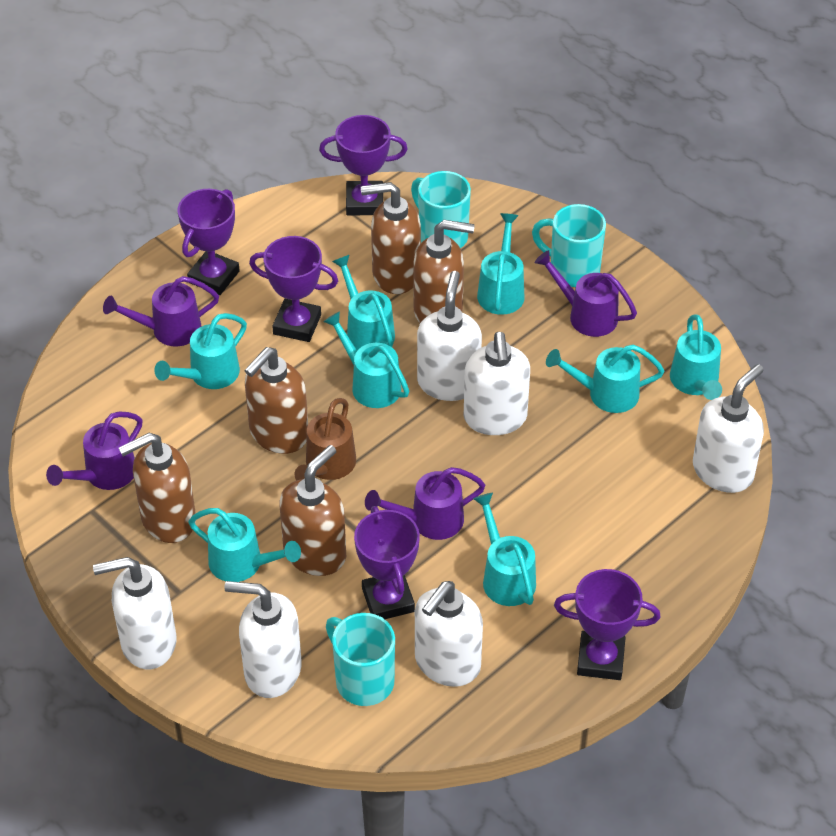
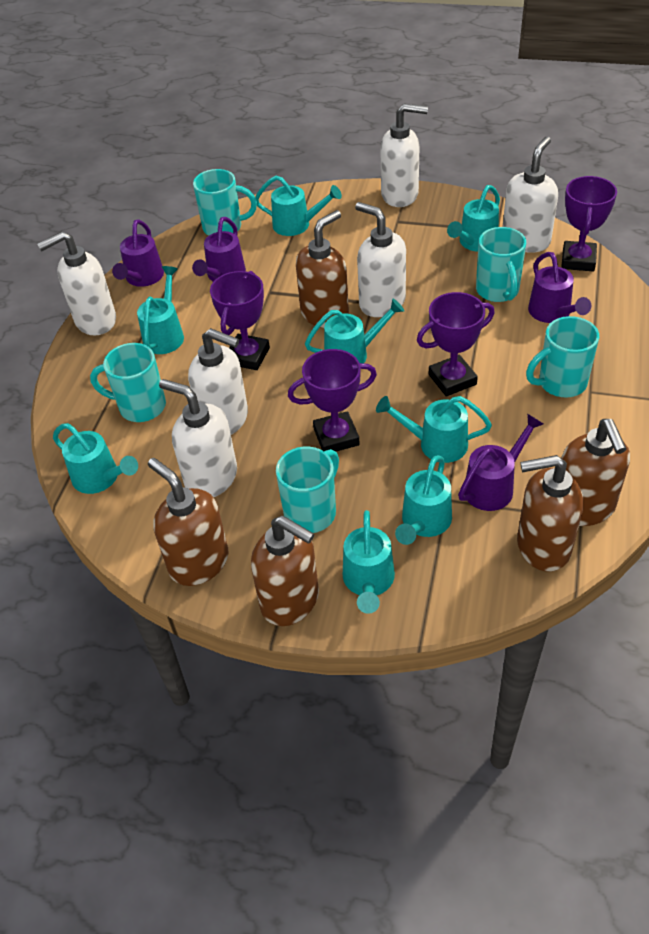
brown watering can: [294,398,356,481] = 1 -> none = 0
purple trophy: [178,189,240,295] [249,236,338,342] [319,115,408,215] [354,506,420,619] [554,569,661,680] = 5 -> [210,271,270,370] [288,349,377,452] [417,292,495,396] [561,176,617,271] = 4
turquoise mug: [326,613,395,706] [411,171,471,248] [532,204,606,287] = 3 -> [90,343,166,422] [193,169,257,236] [276,447,339,533] [476,227,526,302] [526,316,599,398] = 5

